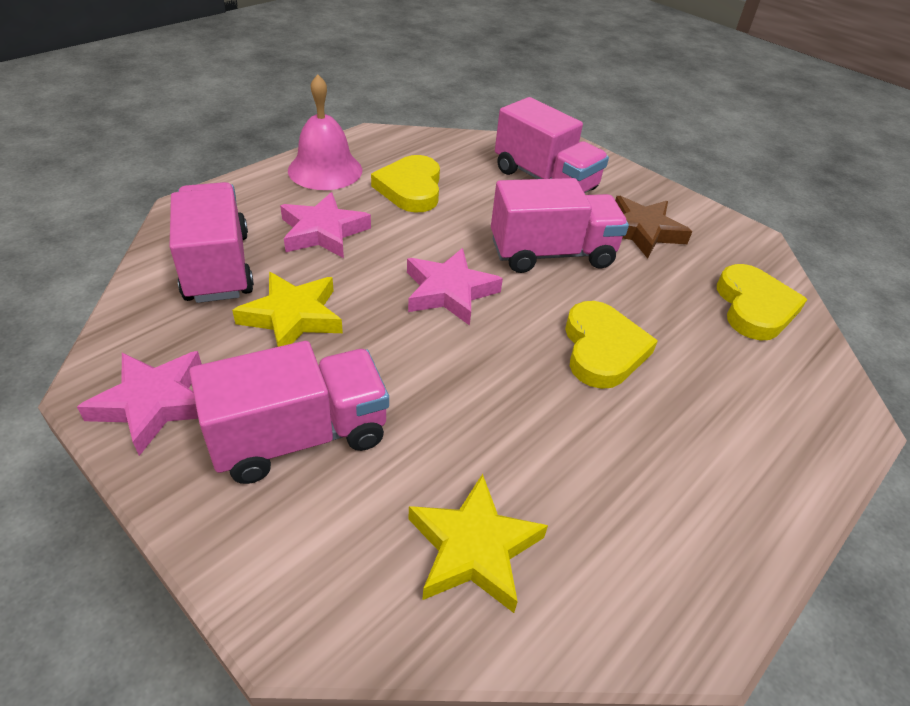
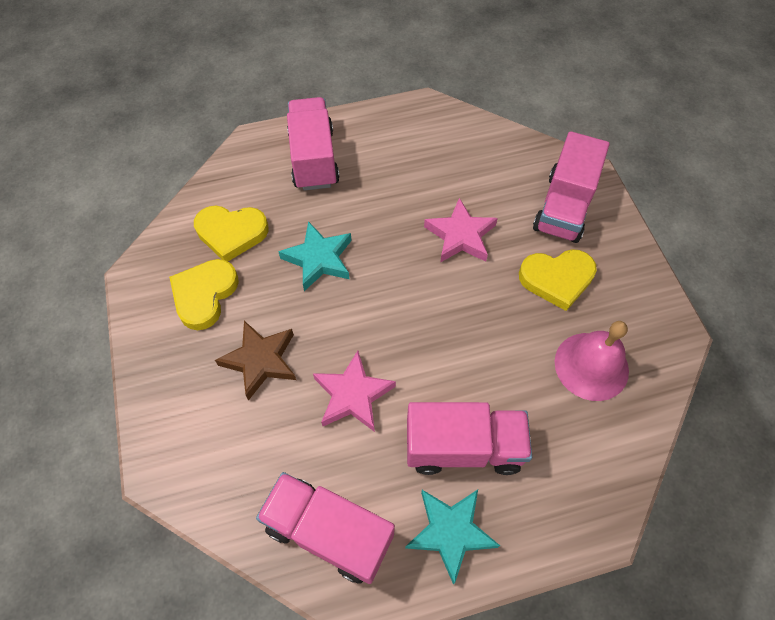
pink star: [77,351,202,456] [280,192,371,258] [407,248,503,326] = 3 -> [313,351,396,432] [424,198,498,263] = 2
turquoise star: none = 0 -> [278,221,352,291] [405,490,500,585] = 2
yellow star: [232,272,343,347] [408,474,548,613] = 2 -> none = 0

